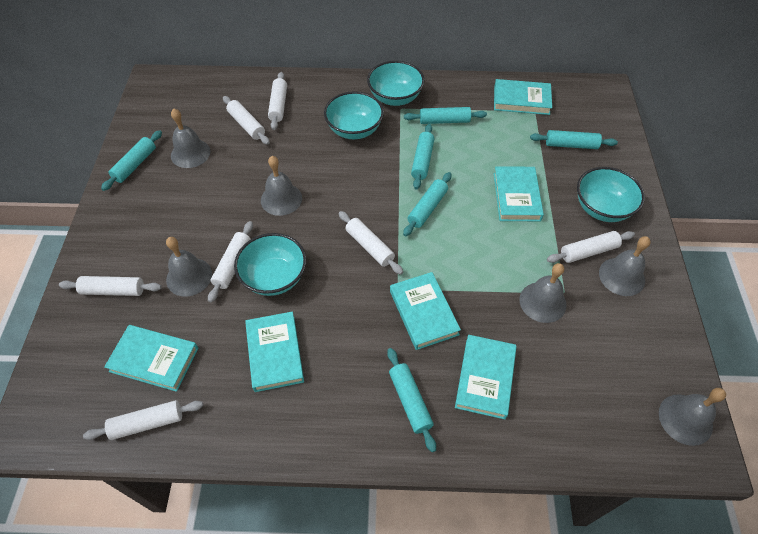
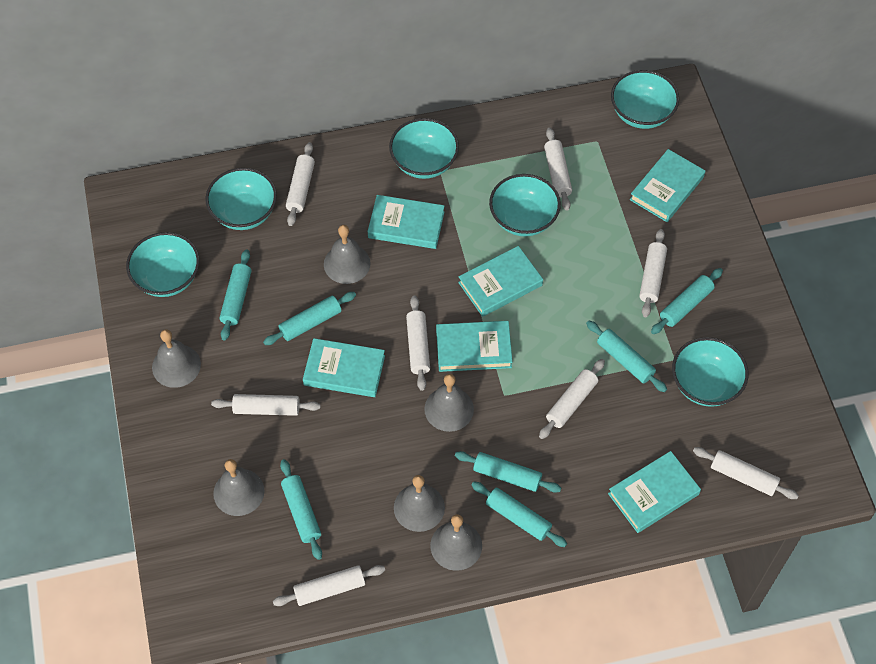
turquoise bowl: [234,233,306,296] [324,91,384,139] [367,61,425,106] [577,167,645,222] = 4 -> [126,232,199,297] [205,168,277,230] [389,118,459,179] [489,174,561,237] [611,70,679,129] [672,337,749,407] = 6
turquoise rolling pin: [101,130,162,191] [387,348,436,452] [403,172,451,236] [404,107,487,124] [411,124,434,189] [530,130,618,149] = 6 -> [220,250,251,341] [263,292,356,345] [280,459,322,560] [455,451,561,493] [471,482,567,547] [586,321,667,392] [651,268,723,334] = 7
white rolling pin: [59,276,162,296] [83,400,203,440] [208,221,253,302] [223,96,270,145] [268,72,287,130] [339,211,403,275] [547,231,635,263] = 7 -> [211,394,321,416] [273,565,385,606] [286,142,315,226] [406,296,430,391] [539,359,605,439] [544,128,572,211] [639,229,667,317] [693,447,799,499] = 8

